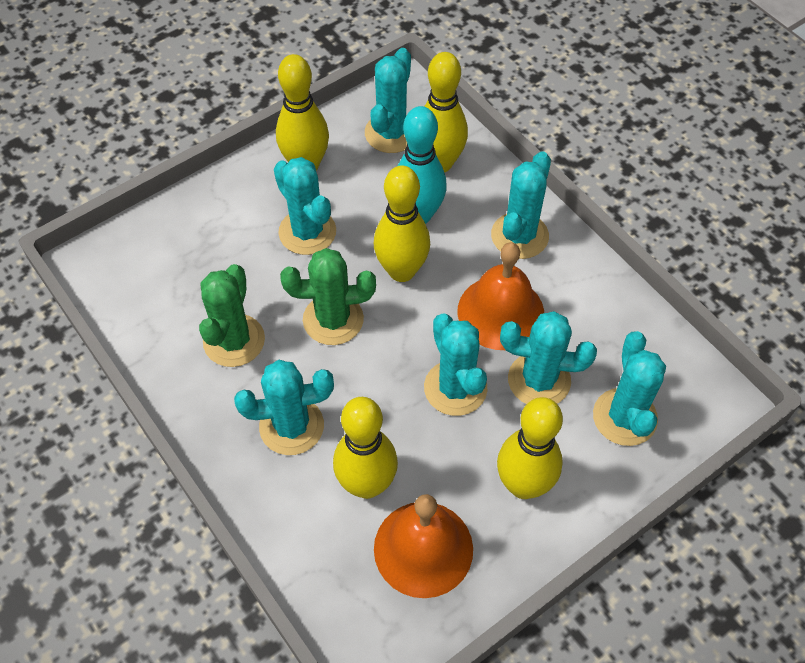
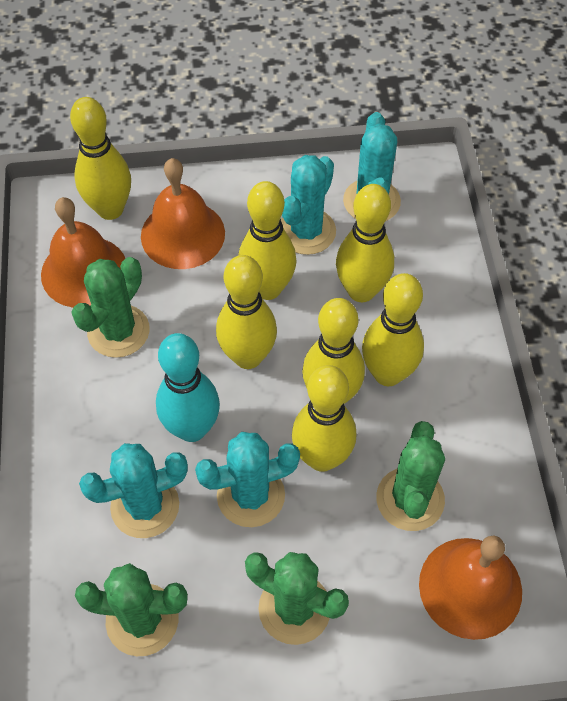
green cactus: [199,264,265,367] [280,248,376,345] = 2 -> [71,257,150,358] [75,563,188,656] [245,552,349,645] [376,421,445,531] = 4
orange bell: [374,494,473,598] [457,242,544,350] = 2 -> [41,197,125,308] [141,158,225,269] [419,535,522,640] = 3
turquoise cactus: [234,360,334,455] [274,157,336,255] [365,48,411,153] [424,313,487,416] [491,151,551,259] [500,311,597,404] [593,331,666,446] = 7 -> [79,443,188,538] [195,432,300,527] [281,155,336,255] [343,112,401,221] = 4
yellow bowling pin: [276,54,329,171] [333,397,398,499] [374,165,430,282] [424,52,468,172] [497,397,563,499] = 5 -> [70,97,131,220] [216,255,277,369] [239,181,297,300] [292,365,356,472] [302,298,365,404] [336,184,394,302] [362,273,424,386] = 7

